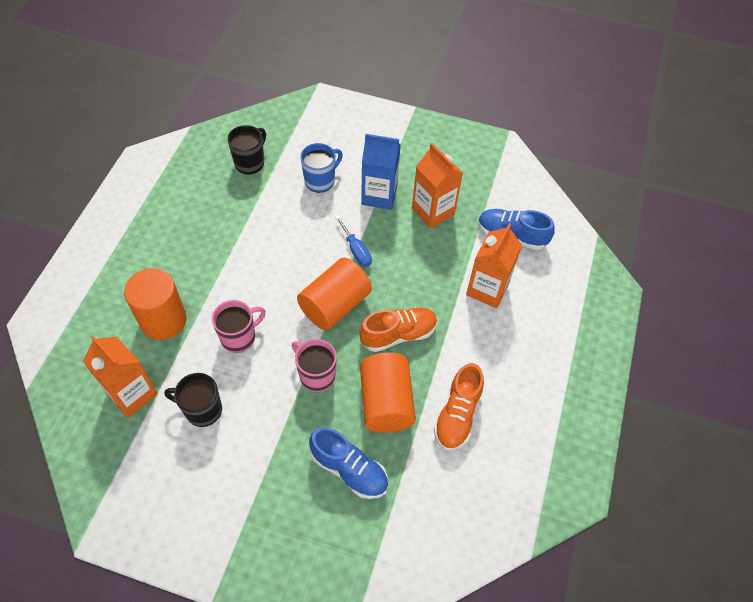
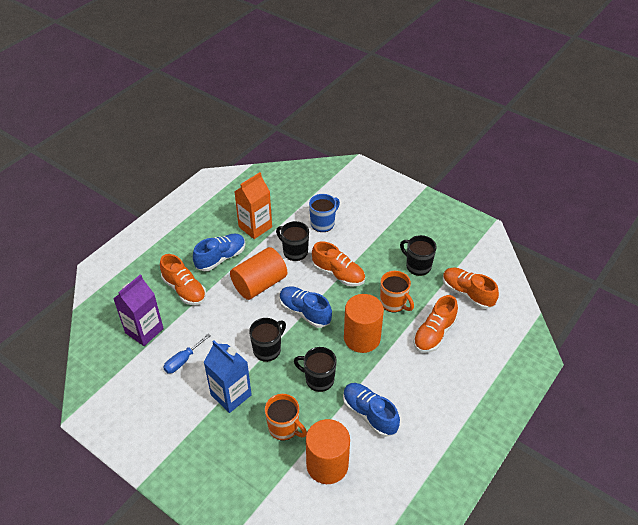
black mug: [164,373,222,427] [227,125,266,175] = 2 -> [249,318,286,362] [276,221,309,261] [294,347,337,392] [400,235,437,276] = 4
blue shoe: [309,427,388,499] [478,209,555,250] = 2 -> [193,234,246,271] [279,286,332,328] [343,383,400,437] = 3
orange carton: [83,335,158,418] [412,143,463,228] [466,223,522,308] = 3 -> [234,172,272,239] = 1
orange mug: none = 0 -> [265,394,307,440] [380,271,414,313] = 2
orange shoe: [359,307,437,352] [434,363,484,451] = 2 -> [160,254,206,305] [312,241,365,286] [413,295,458,353] [443,268,499,309] = 4
pink mug: [212,300,266,353] [292,339,337,392] = 2 -> none = 0
purple carton: none = 0 -> [113,274,164,346] = 1

